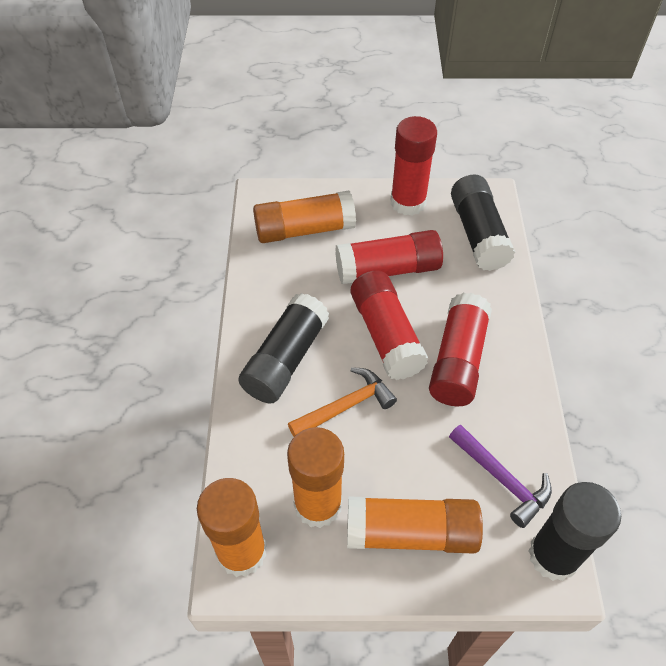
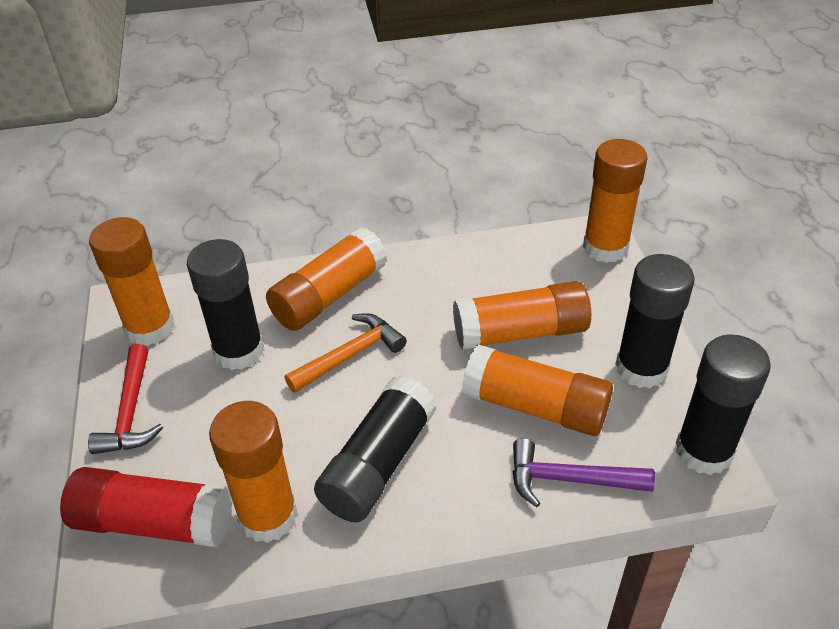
black glue stick: [238,293,329,404] [451,174,515,271] [528,482,621,581] = 3 -> [187,239,264,370] [314,376,437,522] [616,254,695,388] [676,334,771,475] = 4
orange glue stick: [197,478,266,577] [253,191,356,243] [287,427,344,528] [347,496,483,554] = 4 -> [89,217,175,346] [209,401,298,543] [266,227,387,331] [453,281,591,350] [462,344,613,436] [583,139,647,263] = 6
red glue stick: [335,230,443,284] [351,270,428,380] [391,116,437,216] [429,293,492,406] = 4 -> [60,467,232,547] = 1
red hammer: none = 0 -> [88,344,163,454] = 1

